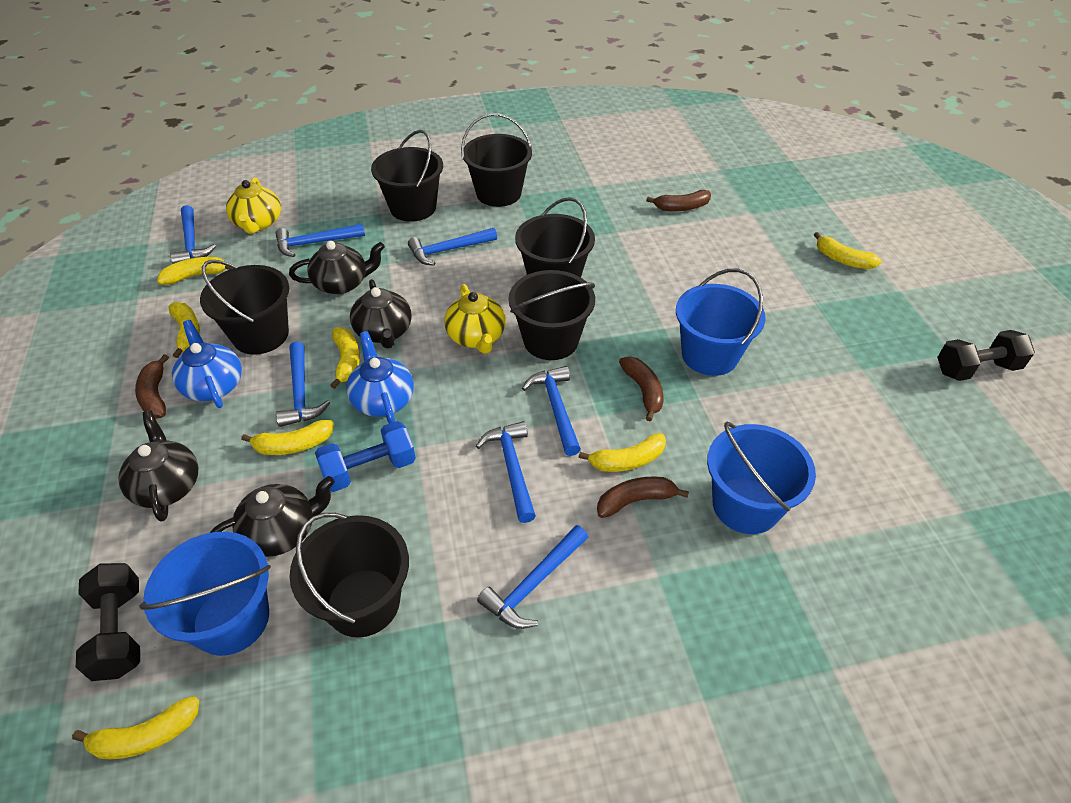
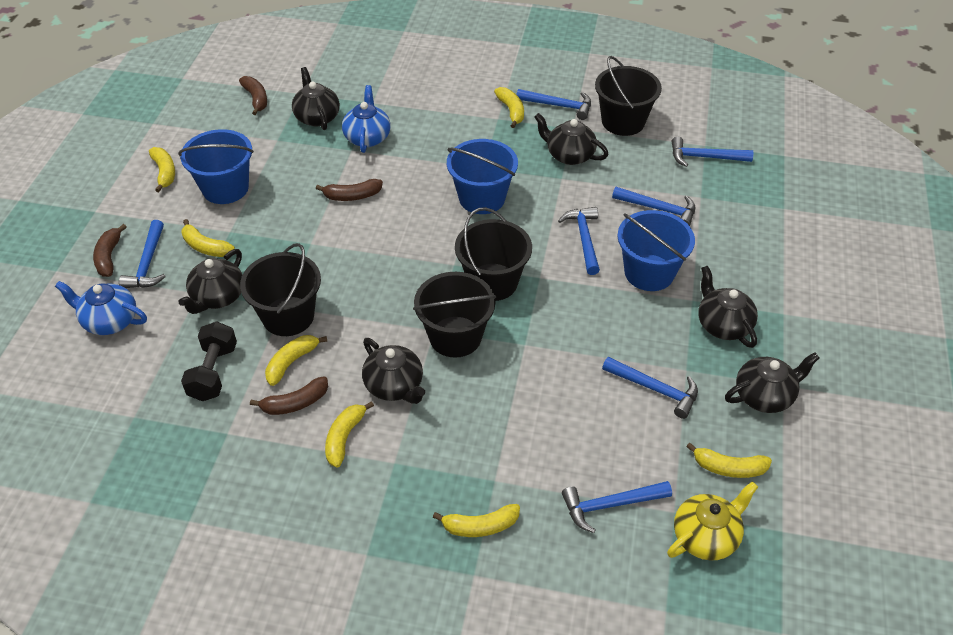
black bucket: [200,260,289,355] [289,513,409,637] [371,130,443,222] [461,113,532,207] [509,270,595,360] [515,197,595,277] = 6 -> [240,243,321,336] [413,272,496,358] [455,207,532,301] [595,56,662,136] = 4
black dumbbell: [76,563,140,681] [937,330,1035,381] = 2 -> [181,321,237,401] = 1
black teapot: [118,410,198,522] [210,476,335,557] [289,241,385,294] [350,279,412,349] = 4 -> [178,249,242,314] [292,67,340,130] [362,338,425,404] [534,113,609,165] [698,266,758,348] [725,352,820,413] = 6
blue dumbbell: [315,421,416,492] = 1 -> none = 0
yellow teapot: [226,177,281,234] [444,284,506,354] = 2 -> [667,481,758,561] = 1

